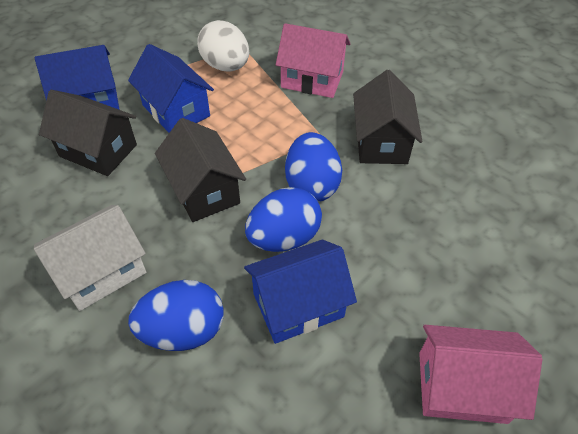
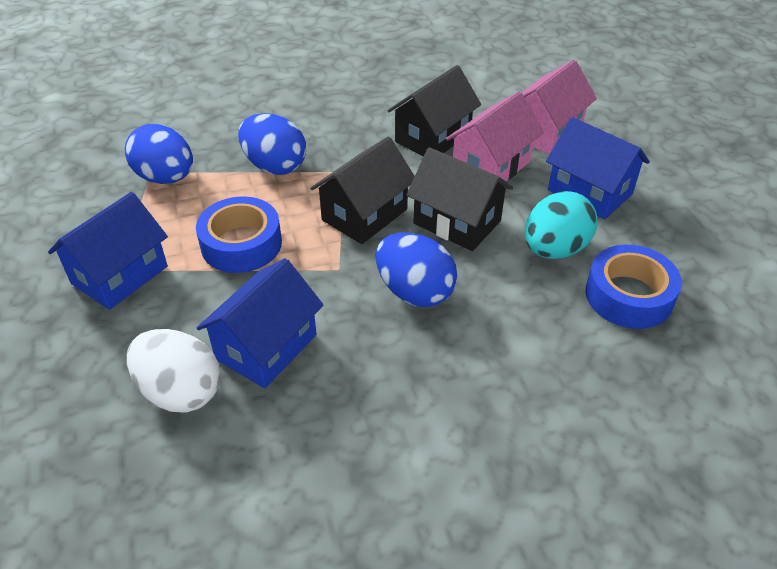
blue tape: none = 0 -> [196,196,282,273] [586,245,682,329] = 2
turquoise egg: none = 0 -> [524,191,597,259] = 1
white house: [34,205,146,311] = 1 -> none = 0

